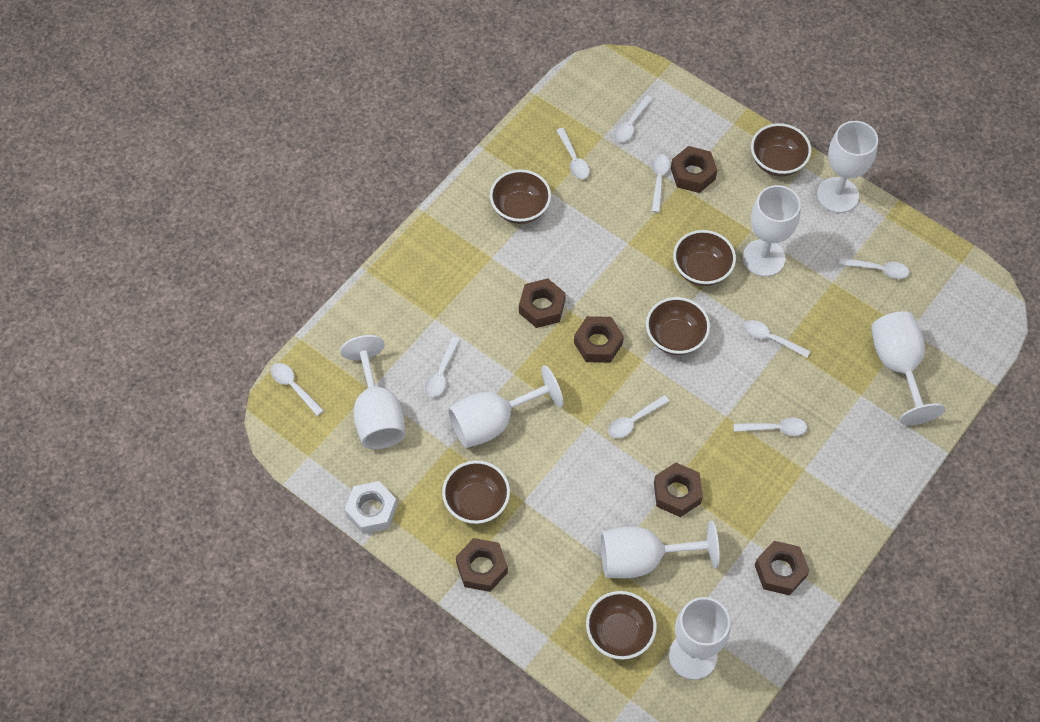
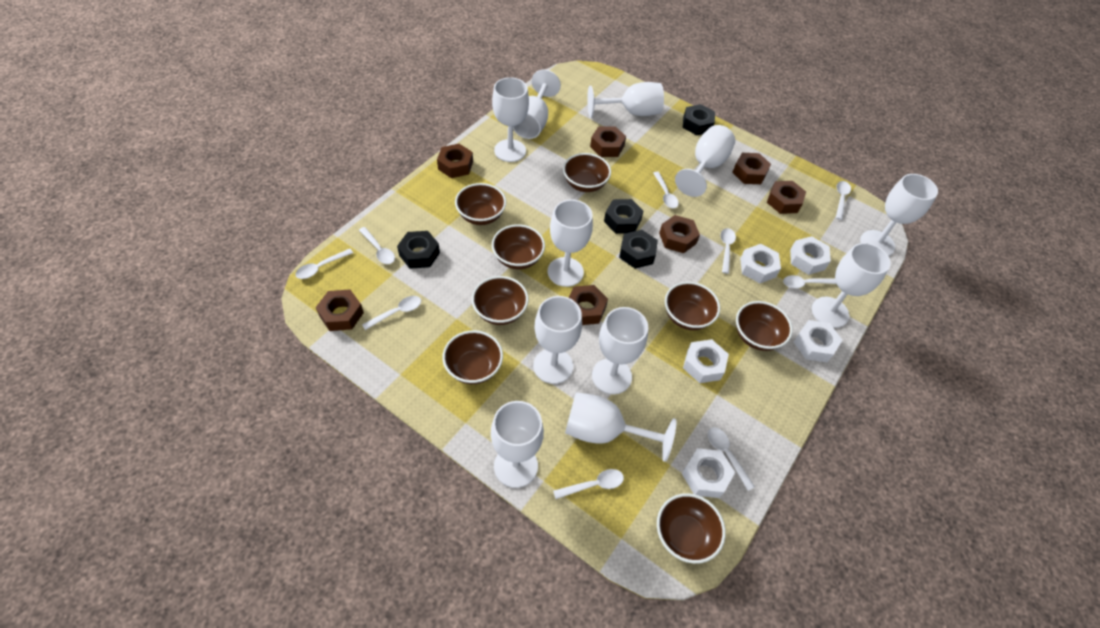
black nut: none = 0 -> [397,231,440,269] [604,199,644,234] [619,230,658,269] [683,104,715,135] = 4
brown bowl: [442,460,510,524] [490,169,551,224] [586,591,657,660] [646,297,710,355] [673,230,736,286] [751,123,811,177] = 6 -> [442,330,503,384] [455,183,506,225] [472,276,529,325] [492,224,545,269] [563,153,611,192] [657,493,726,564] [665,282,720,330] [736,301,793,351] = 8
brown nut: [456,538,508,592] [519,278,566,328] [574,316,624,363] [654,463,703,517] [671,146,717,193] [755,541,809,595] = 6 -> [316,289,364,331] [437,144,473,178] [569,285,608,325] [590,126,626,157] [659,215,700,253] [732,153,771,184] [767,181,806,214] = 7
white goblet: [340,335,405,449] [448,365,564,448] [601,521,720,579] [669,597,730,680] [743,185,801,277] [817,121,878,213] [871,311,945,425] = 7 -> [491,401,544,488] [492,77,529,162] [513,70,561,139] [533,296,582,384] [548,199,593,287] [565,392,676,462] [587,82,664,118] [592,307,648,394] [675,125,735,197] [812,243,891,328] [860,174,938,256] = 11
white nut: [345,481,397,534] = 1 -> [682,448,735,498] [683,339,729,383] [740,244,781,283] [790,236,831,275] [794,320,842,362] = 5

